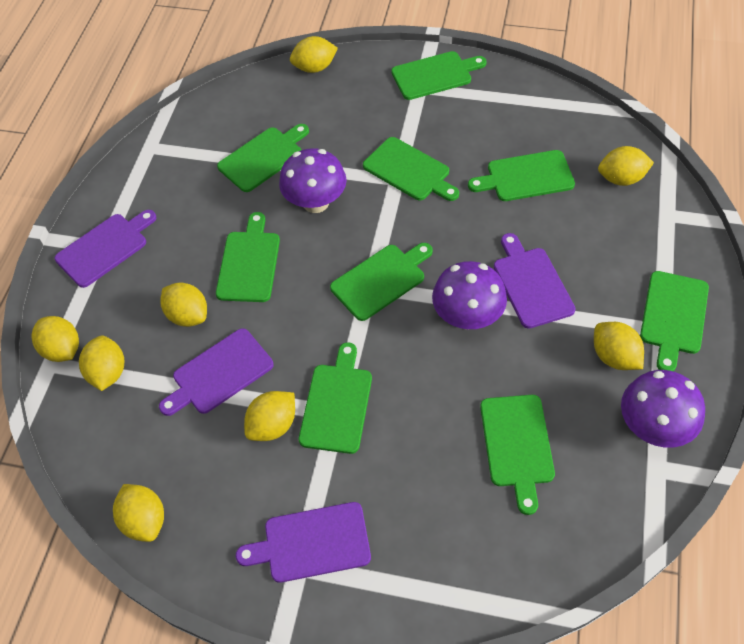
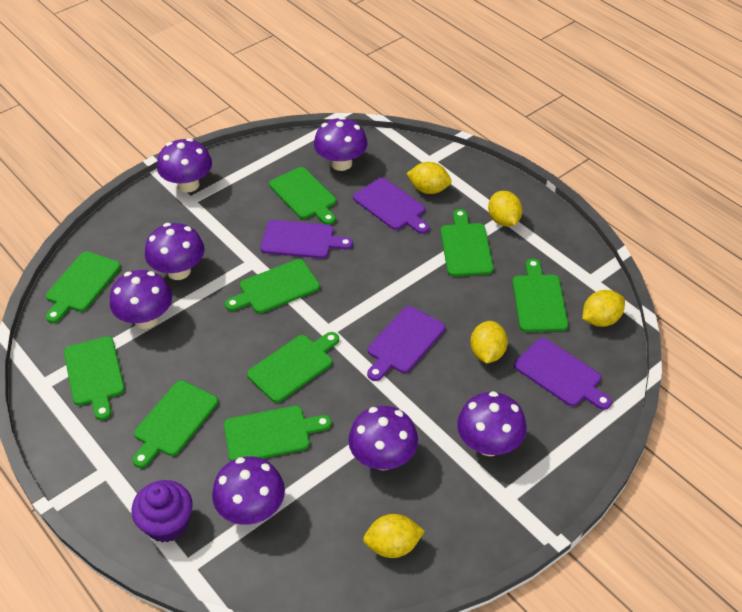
purple cupcake: none = 0 -> [132,480,193,543] = 1
purple mushroom: [279,148,347,213] [432,261,507,330] [621,370,705,448] = 3 -> [110,270,172,329] [145,223,205,280] [157,138,212,192] [212,456,285,525] [314,117,368,171] [348,406,418,470] [457,391,526,456] = 7
yellow lemon: [31,316,79,362] [79,336,124,391] [113,484,164,542] [160,282,207,327] [244,391,295,441] [290,36,338,73] [594,322,644,370] [598,146,654,186] = 8 -> [363,514,425,558] [406,162,451,194] [470,321,508,363] [488,191,522,227] [582,290,625,327] = 5

